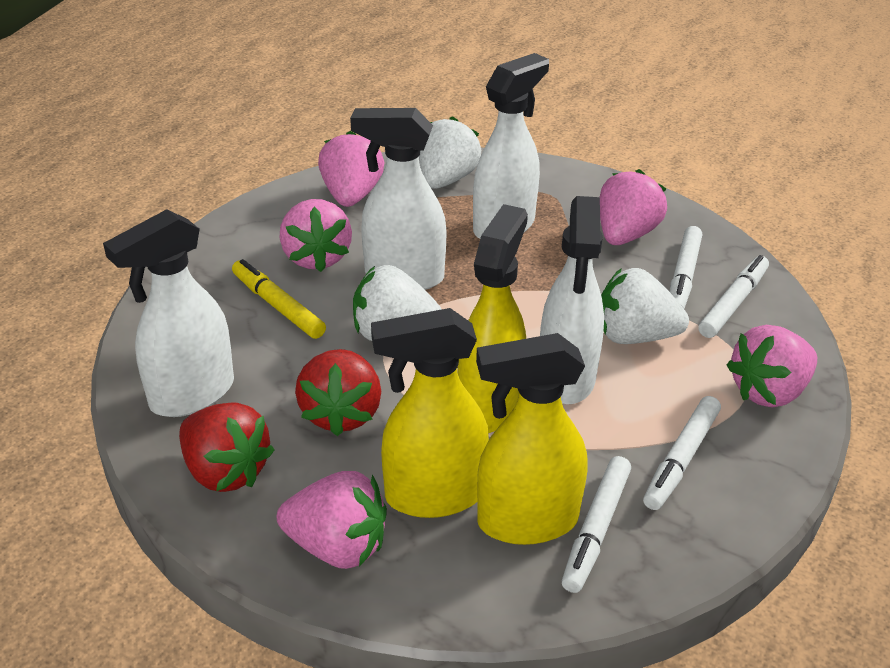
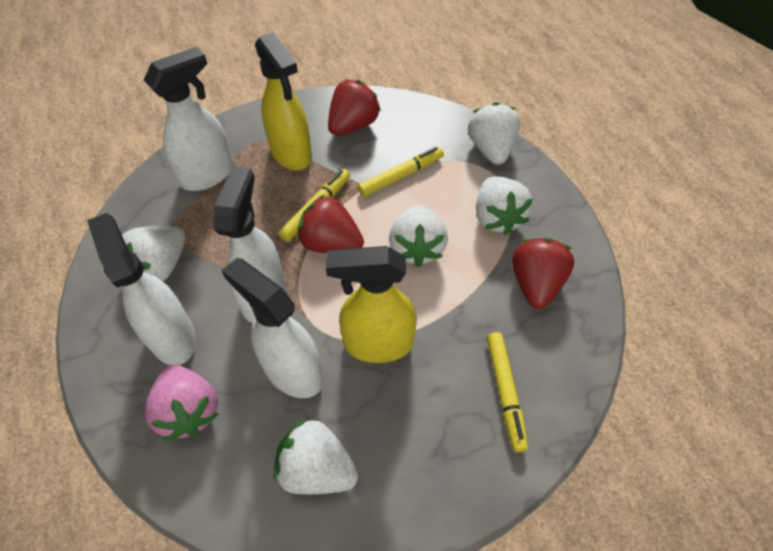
pink strawberry: [277,471,387,569] [280,199,352,272] [318,131,384,207] [600,169,667,245] [727,325,817,407] = 5 -> [145,364,219,441] = 1
red strawberry: [179,402,274,492] [295,349,381,436] = 2 -> [297,194,364,253] [328,79,381,136] [512,238,574,309] = 3
white marker: [562,456,631,593] [643,396,721,510] [670,226,702,308] [699,255,769,338] = 4 -> none = 0
white strawberry: [353,265,441,341] [419,116,481,189] [601,268,689,344] = 3 -> [122,226,185,281] [274,419,358,494] [389,205,448,267] [468,102,520,165] [476,177,533,235] = 5
yellow marker: [232,259,326,339] = 1 -> [278,169,350,242] [358,147,444,197] [487,332,528,452] = 3
yellow spray bottle: [371,308,489,518] [457,204,528,433] [476,333,587,545] = 3 -> [255,32,312,170] [326,246,417,363] = 2

